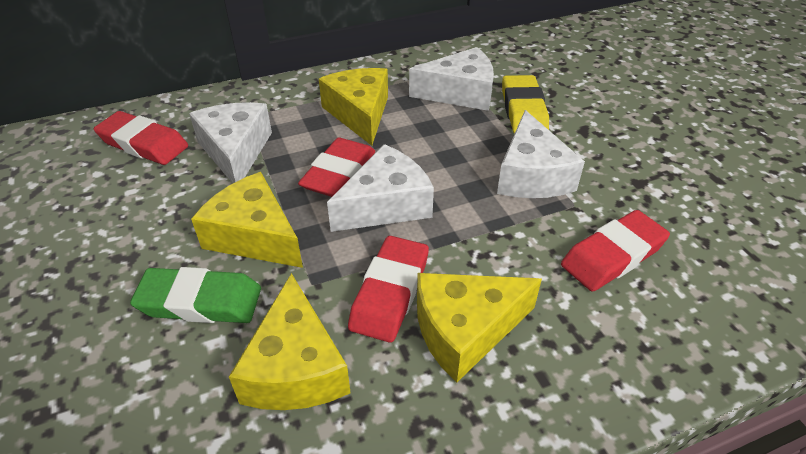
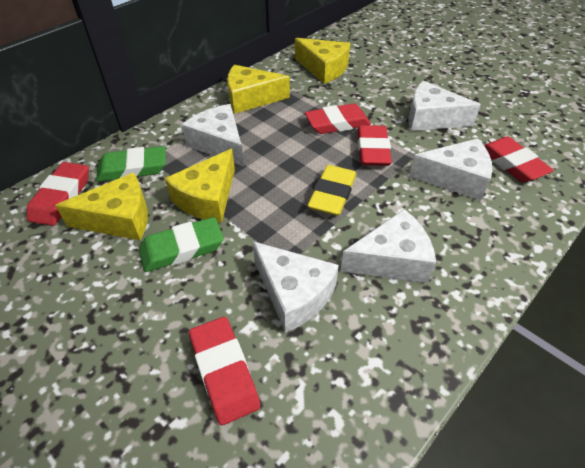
green eraser: [130,267,261,323] = 1 -> [96,146,166,182] [139,217,224,272] = 2
red eraser: [94,111,188,165] [298,138,375,197] [348,236,429,343] [561,210,670,292] = 4 -> [27,162,89,226] [189,317,260,425] [305,103,371,134] [357,125,392,166] [484,137,554,182] = 5
white cheese: [189,102,272,183] [327,144,434,232] [409,47,494,111] [497,110,585,198] = 4 -> [182,104,244,167] [252,241,339,333] [341,209,436,283] [408,81,481,131] [409,138,492,201] = 5

